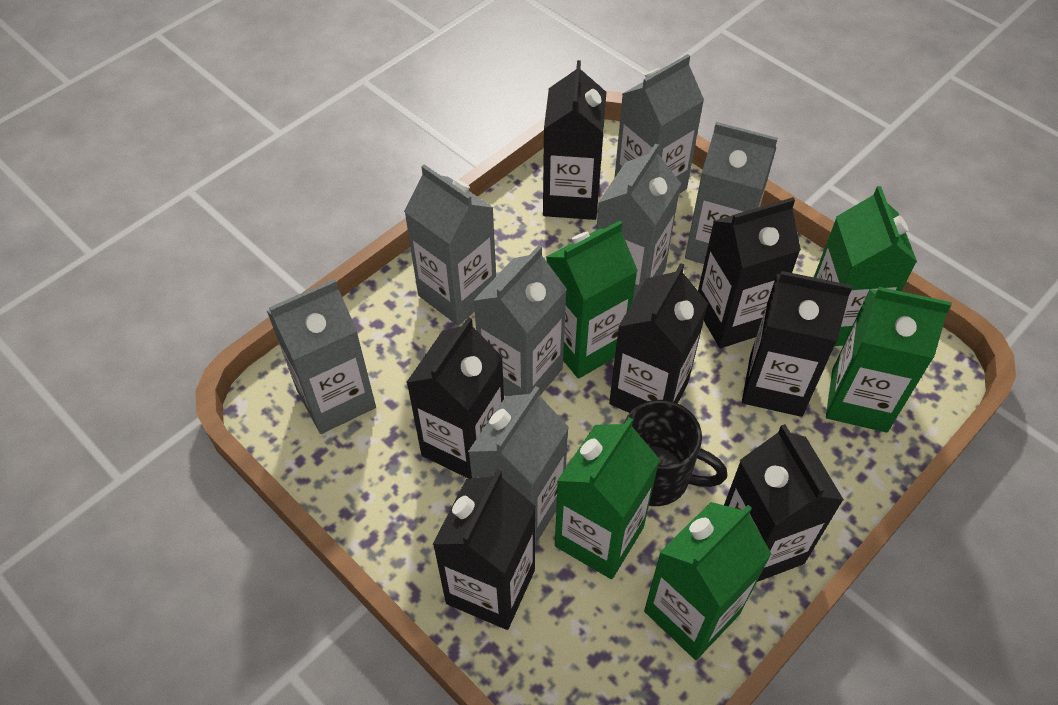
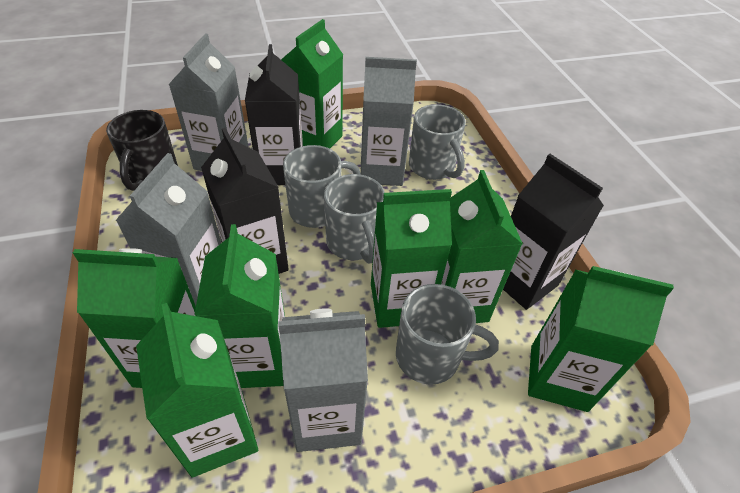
black carton: [406,317,504,479] [433,469,536,630] [543,60,606,220] [609,263,708,413] [698,197,801,348] [724,424,844,582] [742,271,853,417] = 7 -> [201,128,289,274] [245,44,303,185] [503,154,604,310] = 3
green carton: [546,221,638,379] [555,417,660,579] [644,502,772,660] [814,186,917,346] [826,287,952,433] = 5 -> [73,248,196,388] [136,303,258,478] [194,224,285,388] [281,19,343,149] [371,189,452,328] [441,170,523,323] [528,266,674,412] = 7
grey carton: [267,279,376,434] [404,164,496,325] [468,386,569,545] [473,245,567,396] [596,143,681,300] [614,54,704,194] [685,122,778,264] = 7 -> [115,153,221,305] [168,33,248,171] [278,308,368,452] [360,57,417,186] = 4
grey mug: none = 0 -> [283,145,361,228] [324,174,385,264] [396,284,499,385] [409,104,466,180] = 4

